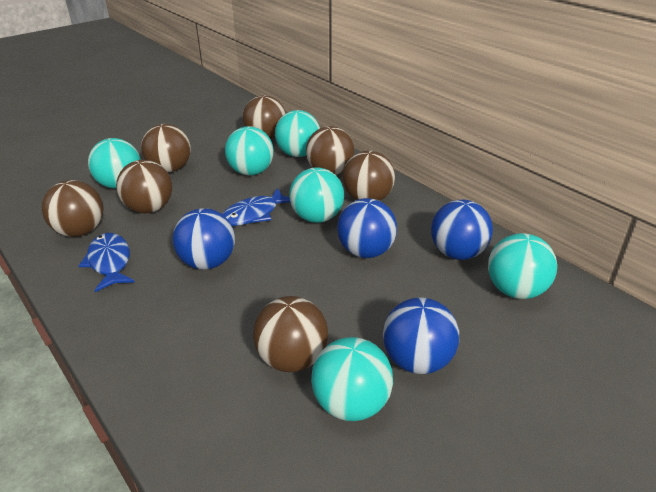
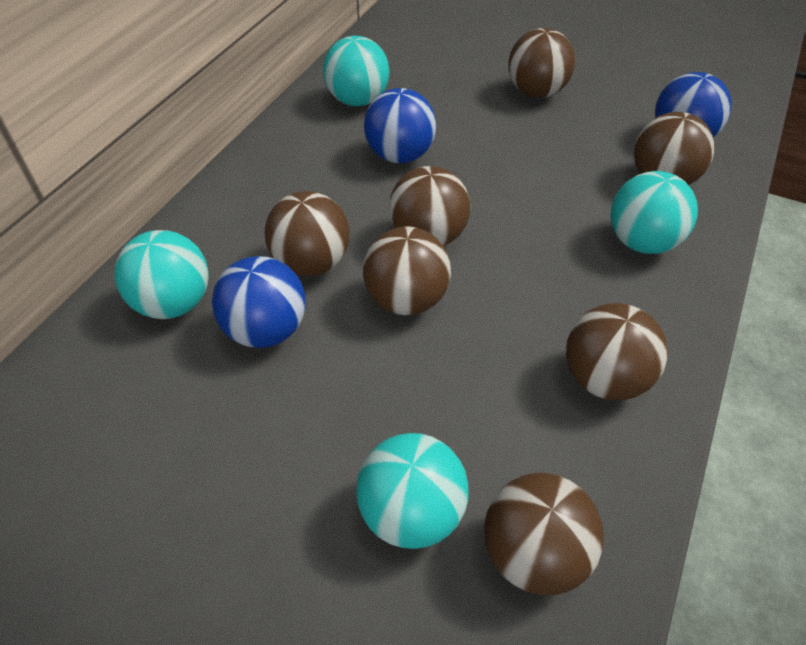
blue ball: [172,208,235,270] [337,198,397,258] [383,297,459,374] [431,200,493,260] = 4 -> [212,256,306,348] [364,88,436,163] [655,72,731,138] = 3
blue fish: [79,233,135,292] [222,188,290,226] = 2 -> none = 0
turquoise ball: [88,138,141,189] [225,126,274,175] [275,110,320,157] [289,167,344,223] [311,337,393,421] [488,233,557,299] = 6 -> [115,230,209,319] [323,36,390,106] [356,433,469,549] [611,171,698,254] = 4

